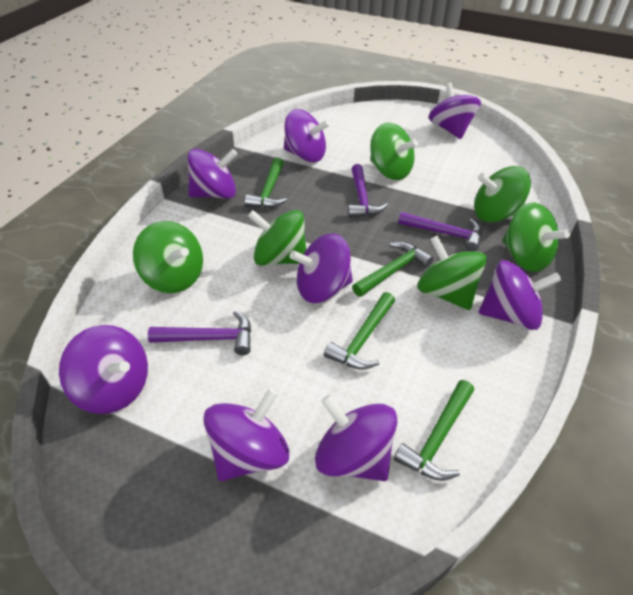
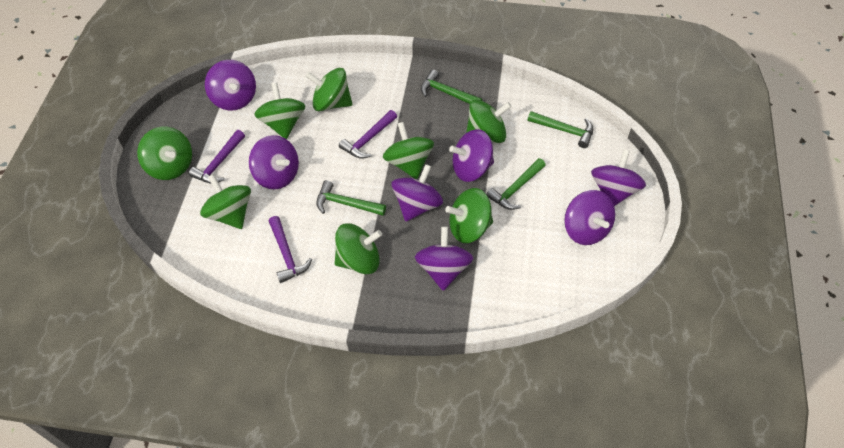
green spinning top: [133,221,203,293] [248,210,306,266] [370,123,418,180] [417,235,487,310] [474,166,531,222] [502,203,570,272] = 6 -> [137,127,192,180] [200,174,251,229] [254,83,305,139] [305,68,352,112] [335,223,382,274] [383,122,434,179] [445,188,493,243] [466,99,512,143] = 8
purple spinning top: [59,325,148,414] [187,149,238,199] [203,388,289,481] [284,109,330,162] [290,233,353,303] [315,394,397,481] [429,82,481,139] [479,260,561,330] = 8 -> [205,60,256,111] [249,135,299,190] [392,164,443,221] [415,226,473,291] [449,129,494,182] [564,190,615,245] [591,149,646,206] = 7

